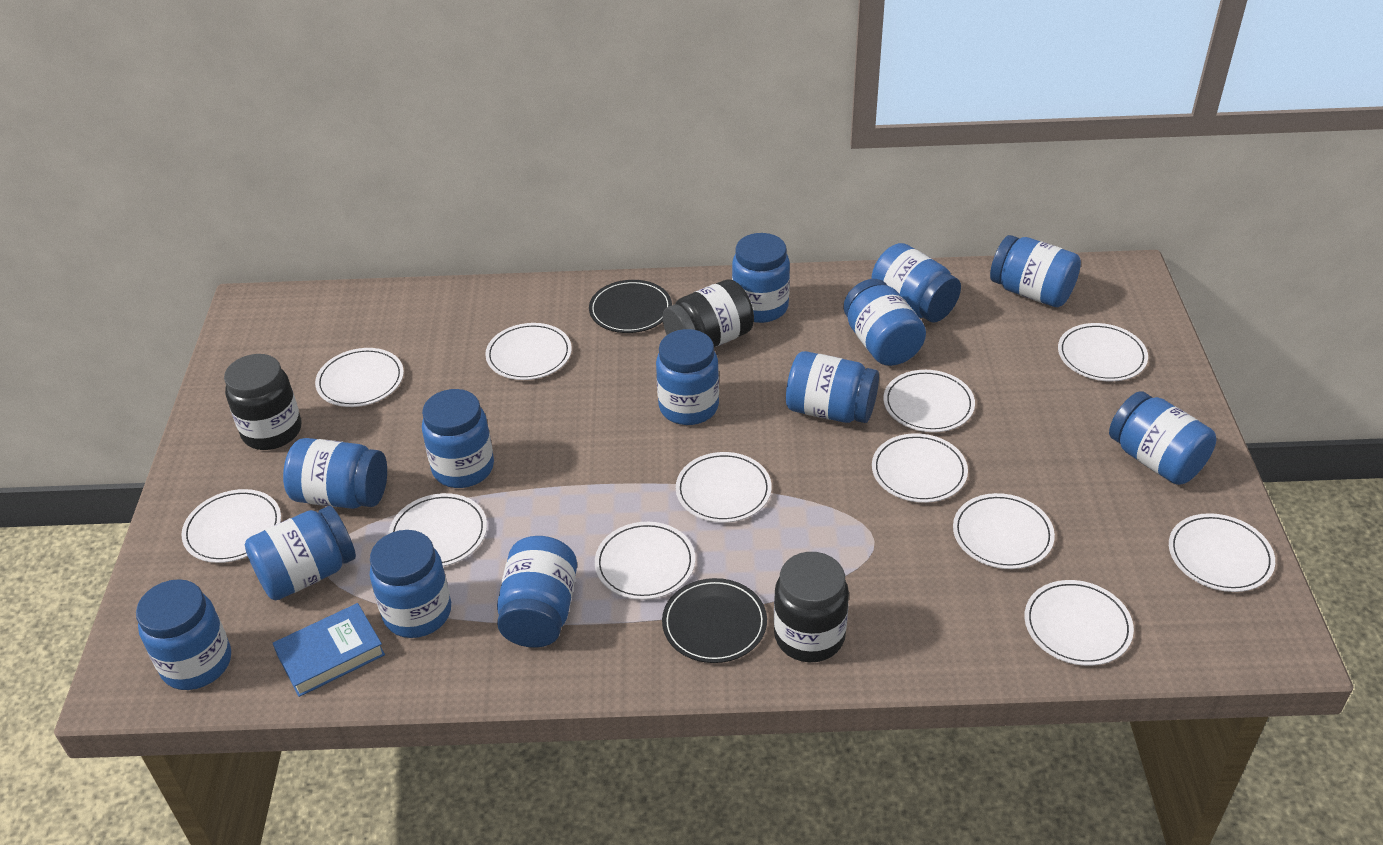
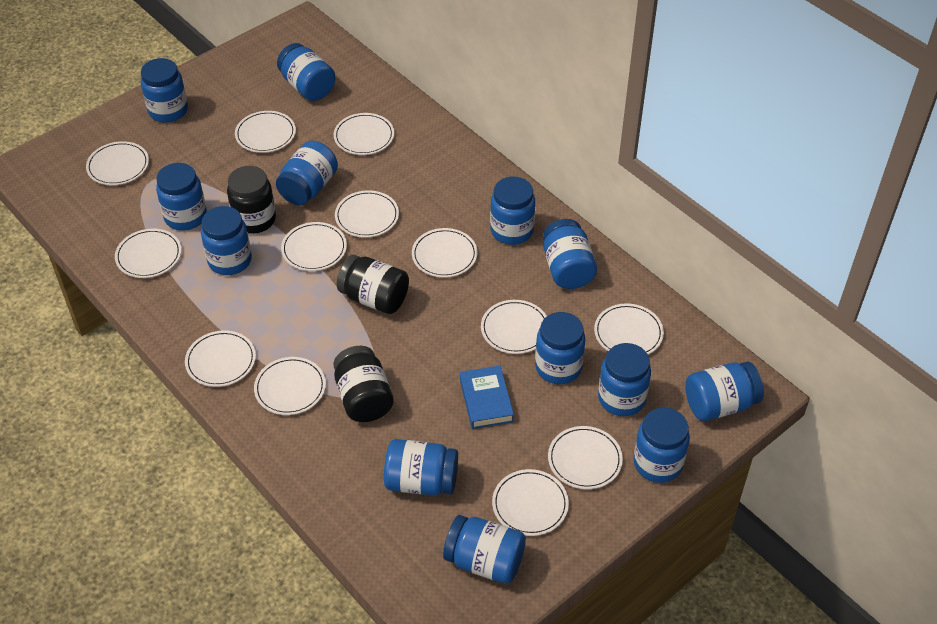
black plate: [589,280,672,333] [662,578,767,663] = 2 -> none = 0
white plate: [181,489,281,563] [315,348,404,407] [389,493,487,566] [485,323,572,380] [595,522,695,600] [676,452,772,523] [872,433,968,503] [883,370,975,432] [953,493,1055,569] [1024,580,1134,666] [1058,323,1148,381] [1169,513,1275,592] = 12 -> [86,141,149,185] [115,229,182,278] [185,330,256,387] [235,111,296,153] [254,357,326,415] [281,222,347,271] [334,113,394,155] [335,190,399,238] [412,228,478,278] [481,300,547,354] [492,469,569,536] [548,426,623,489] [594,303,664,355] = 13

